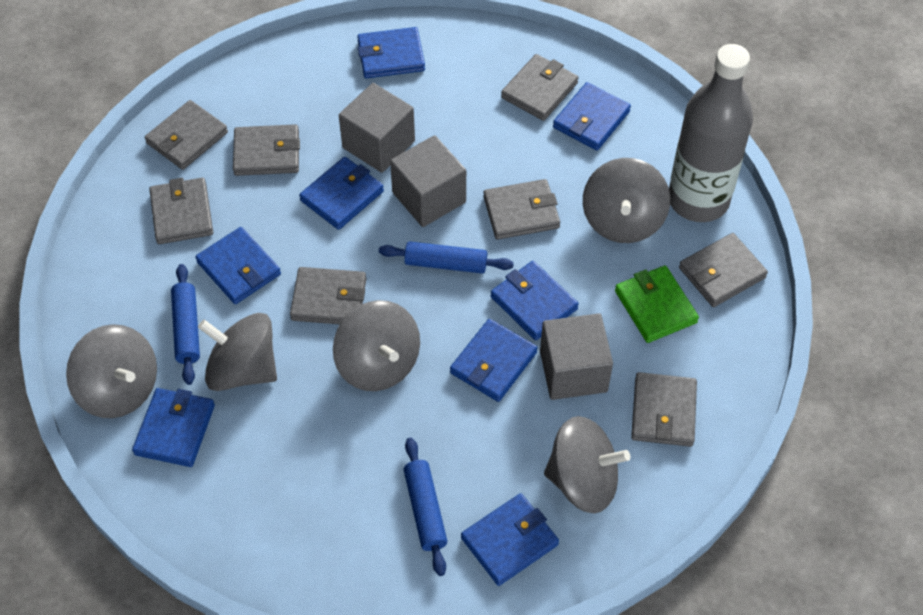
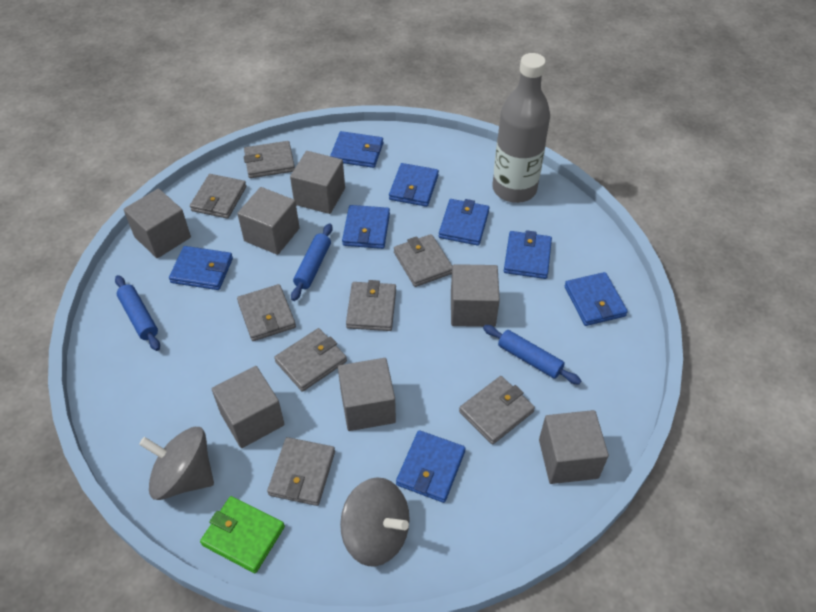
grey cube: [339,83,415,173] [390,135,466,227] [540,313,613,400] = 3 -> [123,189,191,258] [212,366,285,448] [237,187,300,255] [290,151,345,214] [338,358,396,431] [451,264,500,327] [539,410,609,484] = 7
grey spinning top: [66,324,157,418] [198,313,277,391] [333,300,420,391] [544,416,630,513] [583,158,670,243] = 5 -> [139,427,214,500] [340,477,410,566] = 2

